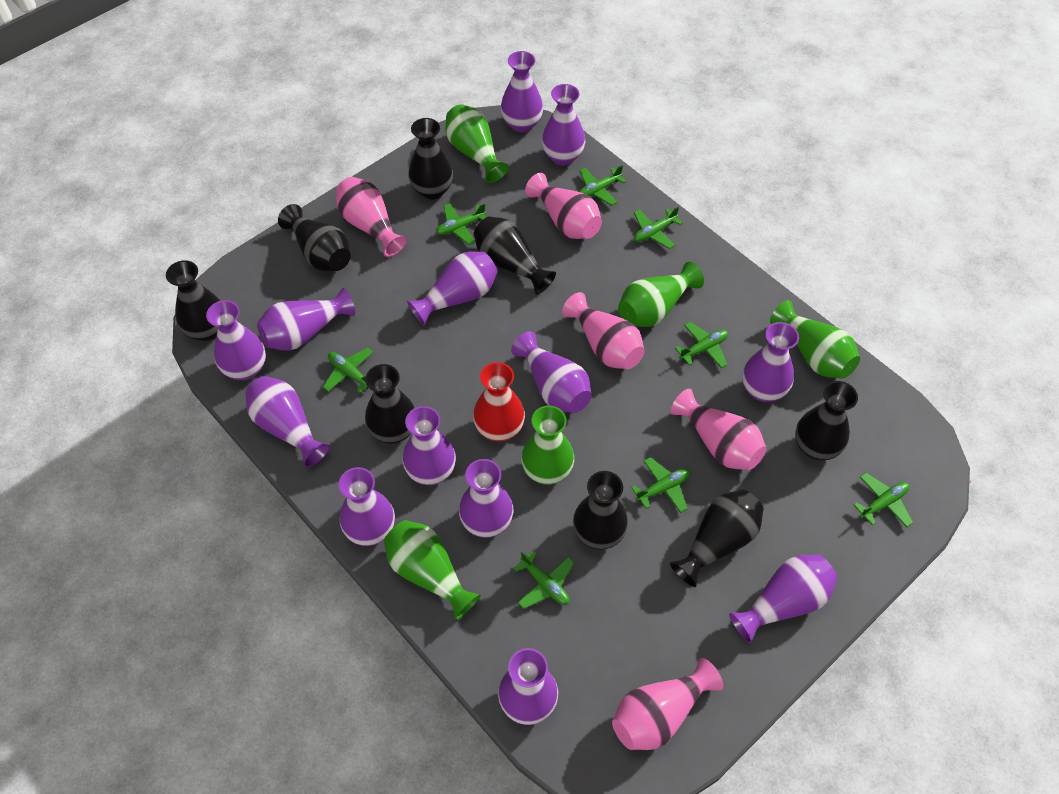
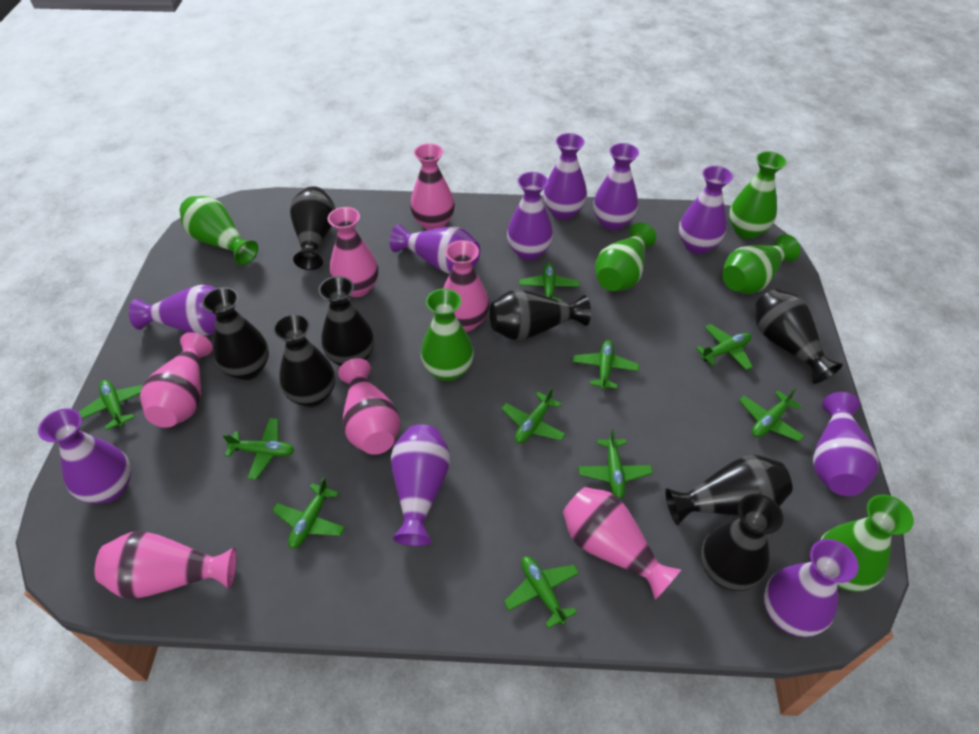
green plane: [323,348,373,393] [436,203,486,245] [513,550,574,609] [579,165,626,206] [631,457,690,513] [634,206,683,249] [675,322,728,368] [854,473,913,527] = 8 -> [79,380,143,430] [222,418,294,480] [272,477,345,549] [501,387,566,444] [504,556,579,629] [519,263,579,301] [573,340,639,390] [578,429,653,499] [696,324,753,370] [739,388,804,442] = 10
green vase: [384,520,481,620] [445,104,509,183] [521,406,574,485] [618,262,704,327] [770,300,860,379] = 5 -> [180,196,258,265] [421,288,474,381] [595,222,656,291] [722,234,800,294] [729,151,787,239] [820,494,914,592] = 6
pink vase: [336,177,407,257] [525,173,602,239] [562,292,645,369] [612,658,723,750] [671,389,767,470] = 5 -> [94,531,237,599] [140,332,213,428] [328,207,378,297] [338,358,400,455] [410,143,455,230] [443,240,489,332] [563,487,681,600] = 7
purple vase: [206,300,266,380] [245,376,330,467] [257,288,355,351] [338,467,395,546] [403,406,456,485] [407,251,498,326] [459,459,513,538] [498,648,558,725] [501,51,543,133] [511,331,592,413] [542,84,585,165] [729,554,838,644] [742,322,799,402] = 13 -> [38,408,131,504] [129,285,235,335] [389,224,480,274] [391,424,450,546] [507,172,553,261] [543,133,587,220] [593,143,639,230] [679,166,733,254] [764,539,859,637] [813,392,879,496] = 10
red vase: [473,362,525,442] = 1 -> none = 0

